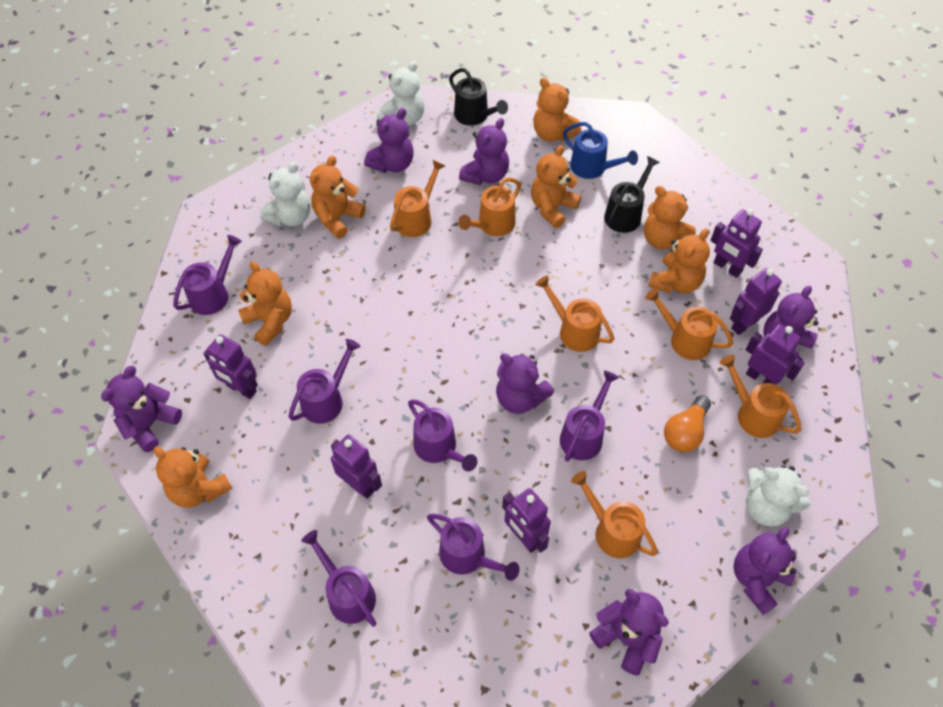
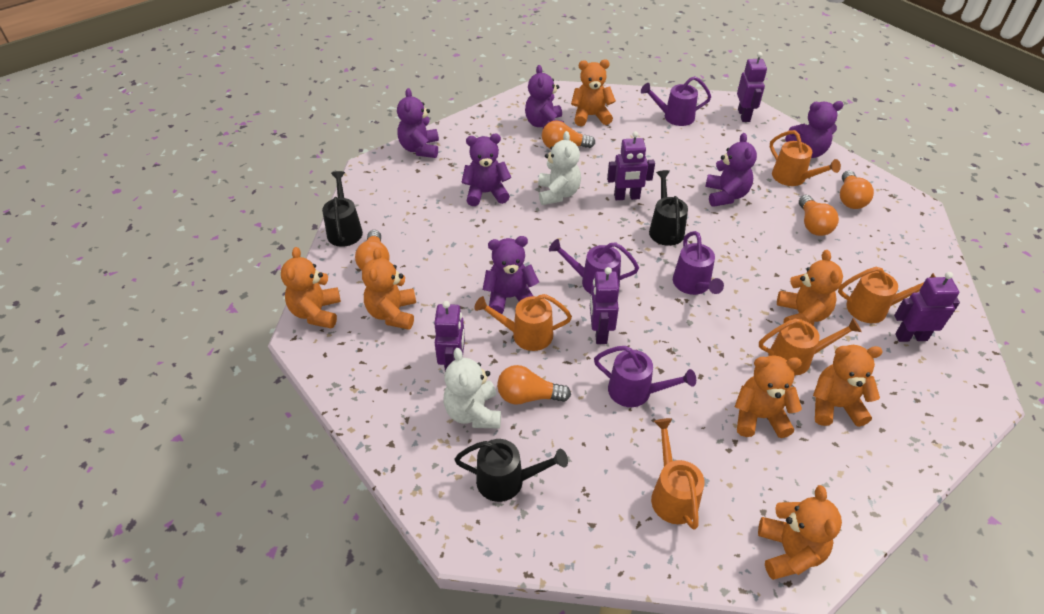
black watering can: [449,68,508,126] [604,156,660,233] = 2 -> [322,171,363,247] [454,439,568,502] [649,170,688,246] = 3
blue watering can: [563,122,638,179] = 1 -> none = 0
orange light bulb: [664,395,711,452] = 1 -> [355,230,390,270] [497,365,571,405] [542,120,595,148] [799,195,839,236] [840,170,874,209] = 5
orange watering can: [390,160,445,237] [458,177,521,236] [535,275,615,352] [571,471,658,558] [645,288,733,360] [720,355,801,438] = 6 -> [474,294,572,351] [651,418,705,530] [759,318,862,376] [770,130,841,186] [838,267,935,323] = 5
purple robot: [203,334,258,399] [331,434,382,499] [502,488,551,553] [710,209,763,278] [730,268,782,335] [746,324,805,385] = 6 -> [434,301,465,371] [590,267,619,344] [607,131,655,200] [737,52,767,122] [894,272,960,342] = 5
purple teddy bear: [101,366,182,452] [364,108,414,173] [459,118,509,185] [496,354,554,414] [589,589,669,676] [733,527,797,615] [763,286,818,367] = 7 -> [397,88,439,158] [461,134,511,206] [483,236,539,314] [525,65,564,128] [705,133,757,207] [785,101,844,158] = 6
purple watering can: [173,235,242,315] [288,339,361,424] [301,530,376,627] [408,399,477,471] [427,514,519,581] [560,370,619,462] = 6 -> [549,239,639,294] [594,346,696,407] [641,76,711,126] [673,231,724,295] = 4
white teddy bear: [260,161,310,227] [377,61,424,126] [746,465,810,526] = 3 -> [444,348,501,429] [538,131,581,205] = 2

